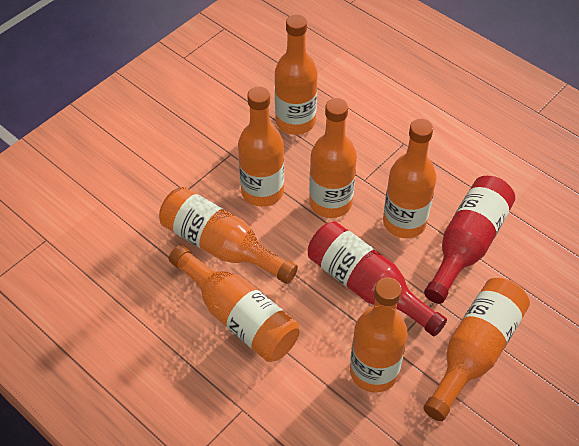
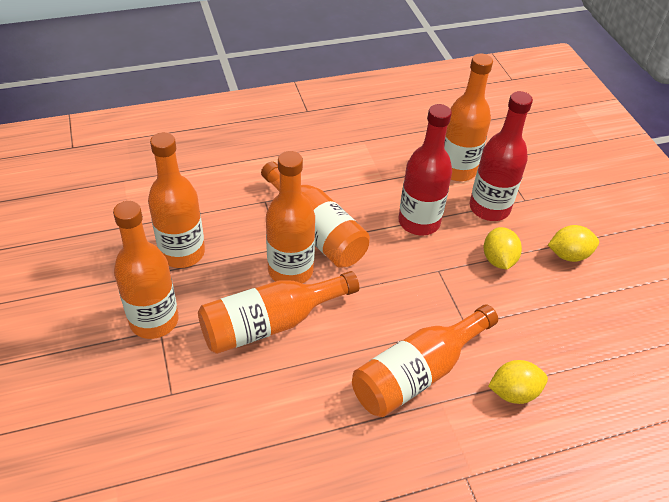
orange bottle: [159,187,298,284] [169,245,300,362] [238,86,284,207] [275,14,318,135] [309,98,357,218] [350,277,407,393] [383,119,437,238] [423,278,530,421] = 8 -> [113,201,179,339] [148,132,205,268] [198,271,359,354] [261,162,370,268] [266,151,315,284] [352,304,498,417] [444,53,493,181] = 7
yellow lemon: none = 0 -> [484,227,522,270] [488,360,548,404] [548,225,599,262] = 3

